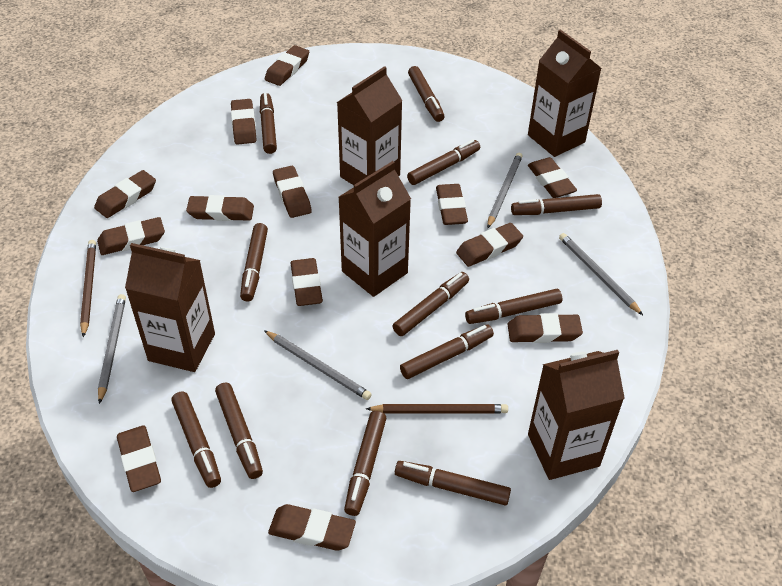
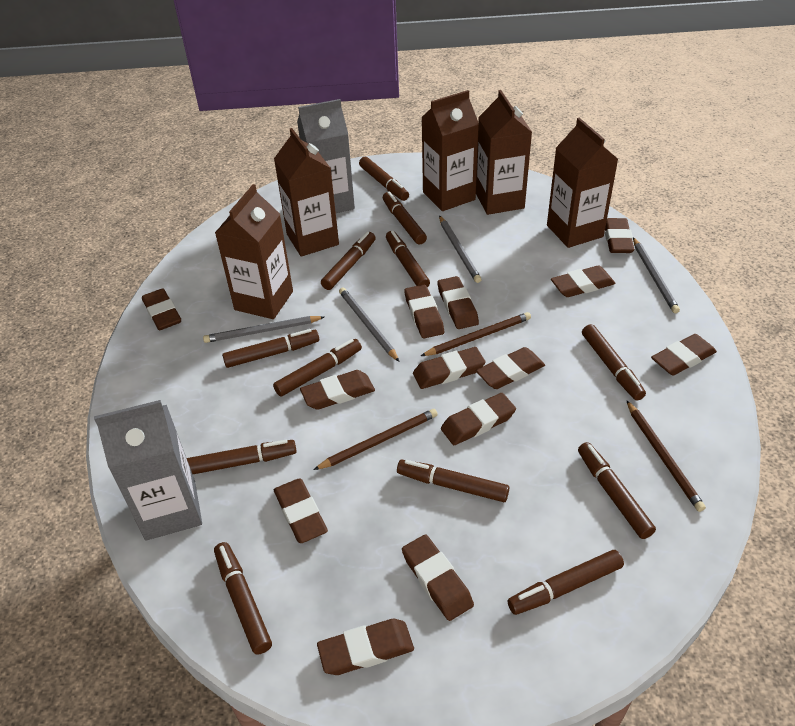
brown pencil: [80,240,96,338] [366,404,508,413] = 2 -> [313,409,438,470] [421,312,531,356] [626,400,706,512] = 3
grey carton: none = 0 -> [94,400,202,541] [297,99,355,213] = 2

